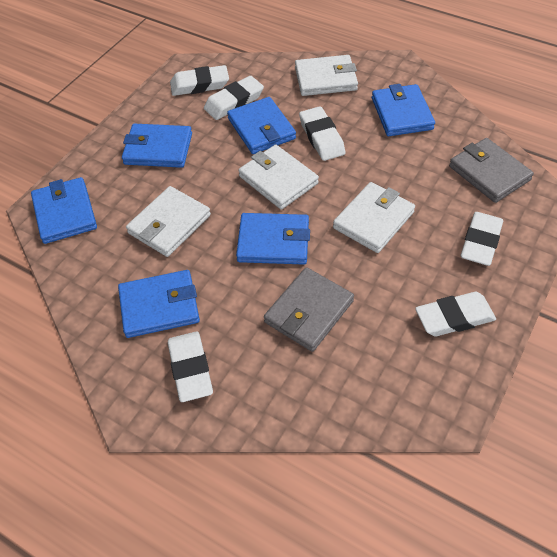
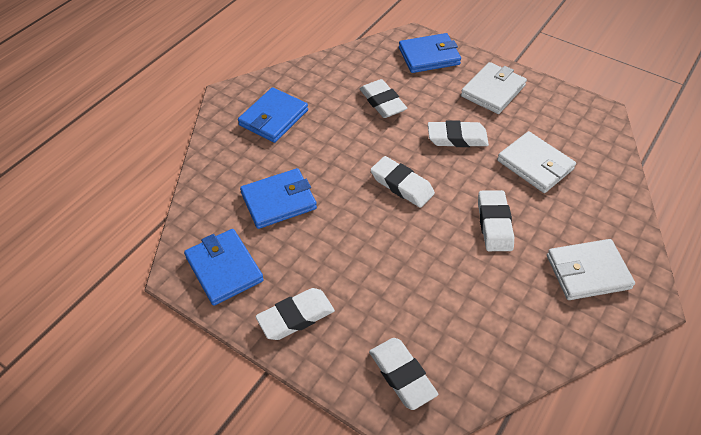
blue wallet: [31,177,97,244] [118,270,200,338] [122,124,192,168] [227,97,296,154] [236,213,310,265] [372,84,435,136] = 6 -> [184,229,264,306] [238,87,308,143] [240,168,317,229] [399,33,461,73] = 4
grey wallet: [264,267,354,352] [449,138,534,203] = 2 -> none = 0
white wallet: [126,186,211,257] [238,145,319,210] [295,55,358,96] [333,182,415,253] = 4 -> [461,62,527,114] [497,131,576,193] [547,239,635,300] = 3

